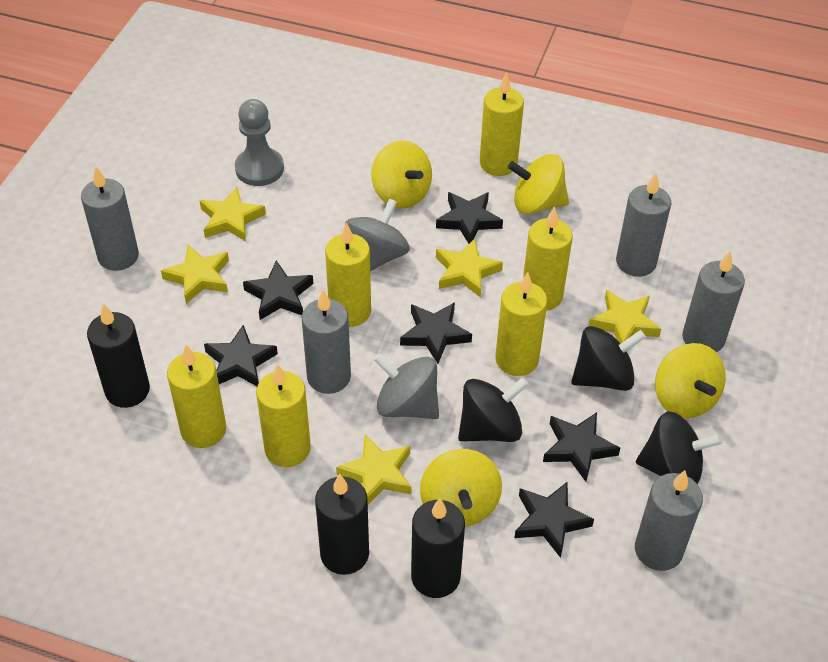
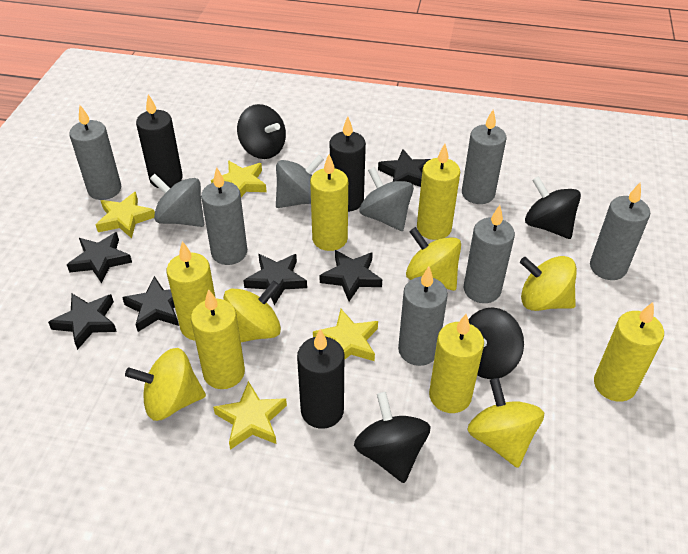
black spinning top: [458,378,529,442] [571,326,646,391] [636,412,723,484] = 3 -> [237,104,286,159] [354,392,431,483] [468,307,524,379] [525,176,581,239] = 4
grey candle: [81,166,139,271] [302,290,351,394] [616,173,671,277] [635,470,703,571] [682,250,745,352] = 5 -> [69,105,121,200] [201,167,247,265] [398,266,448,366] [462,109,507,204] [464,205,515,303] [590,183,650,280] = 6
grey pawn: [235,99,284,186] = 1 -> none = 0
grey spinning top: [345,199,410,271] [373,353,439,419] = 2 -> [150,174,204,227] [276,155,324,208] [359,167,414,231] = 3
yellow spinning top: [371,140,432,208] [420,449,502,527] [508,154,569,214] [655,343,726,418] = 4 -> [125,348,206,421] [223,280,281,342] [406,227,461,291] [467,378,544,468] [520,256,577,311] = 5
yellow star: [161,245,229,304] [200,187,266,242] [336,435,411,504] [436,239,503,298] [588,290,661,343] = 5 -> [96,192,155,238] [211,161,267,197] [213,381,287,450] [313,309,378,361] = 4

